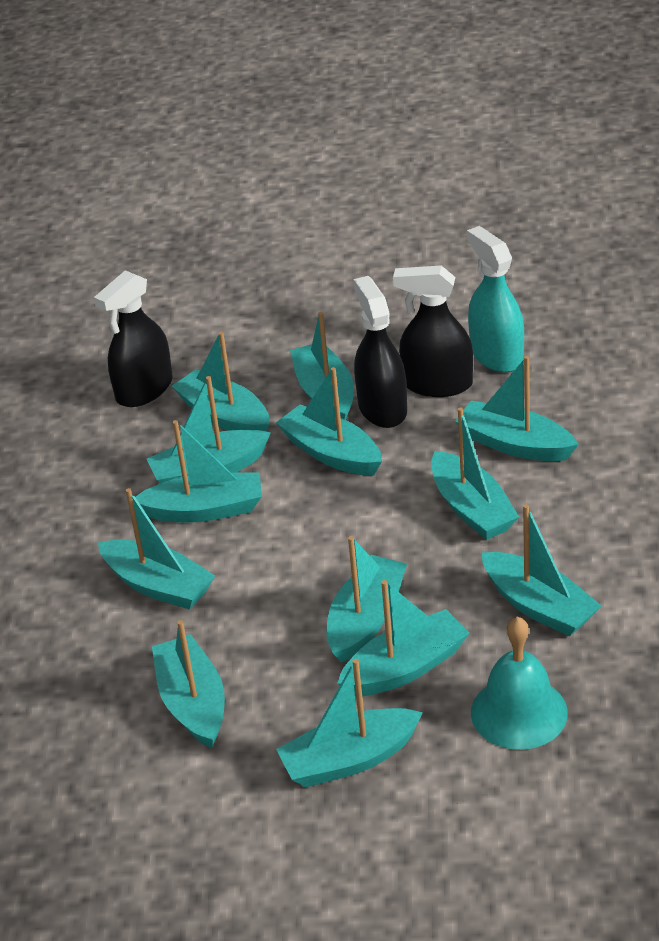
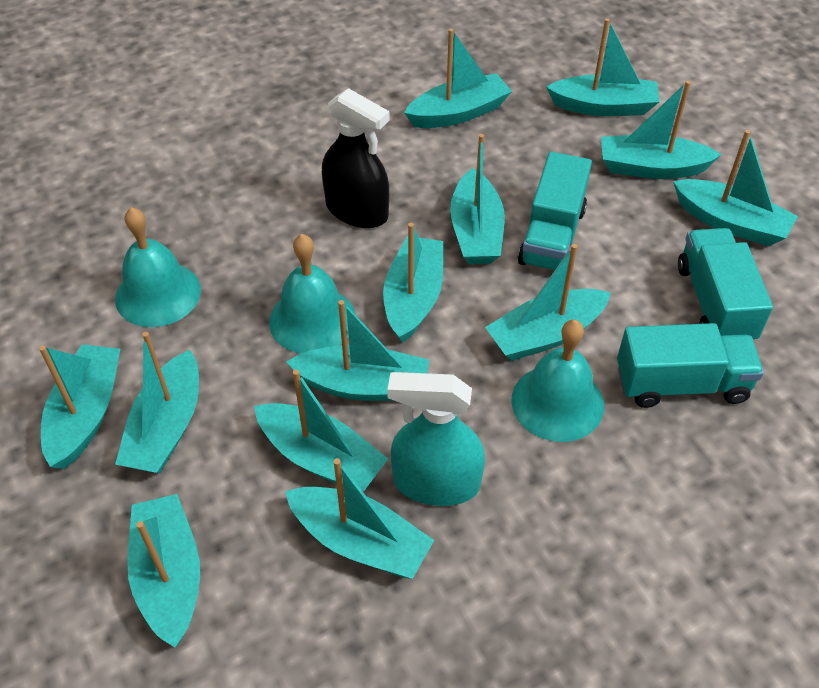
black spray bottle: [94,270,173,407] [353,276,407,428] [393,265,473,397] = 3 -> [322,88,390,228] = 1
turquoise bell: [471,616,568,750] = 1 -> [115,207,201,327] [269,234,356,354] [511,319,604,442] = 3
turquoise truck: none = 0 -> [518,152,592,271] [617,323,764,408] [678,228,773,339] = 3

